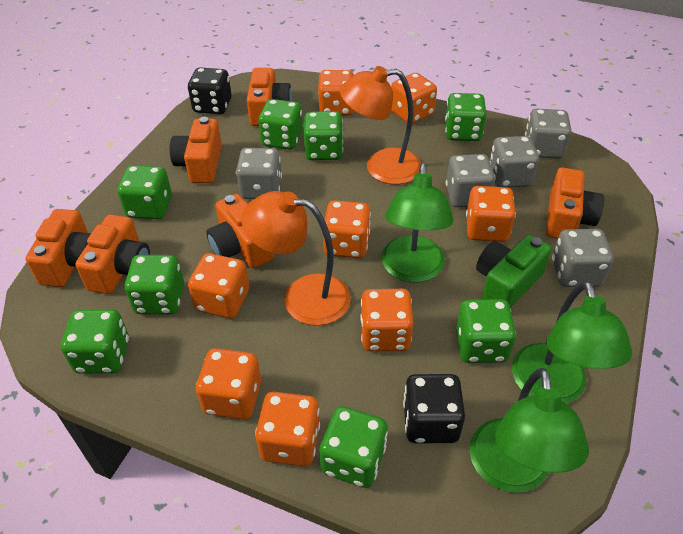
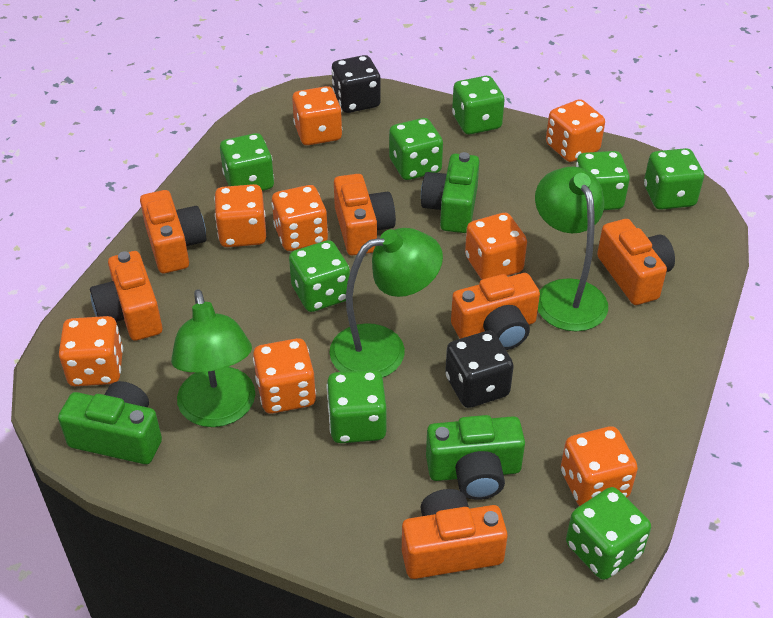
green camera: [476,235,551,308] = 1 -> [58,381,162,464] [421,152,480,233] [426,415,525,500] = 3
grey dice: [236,148,282,199] [446,154,495,207] [490,136,539,188] [525,109,571,159] [552,229,614,287] = 5 -> none = 0
orange lamp: [241,191,351,326] [340,66,421,184] = 2 -> none = 0

